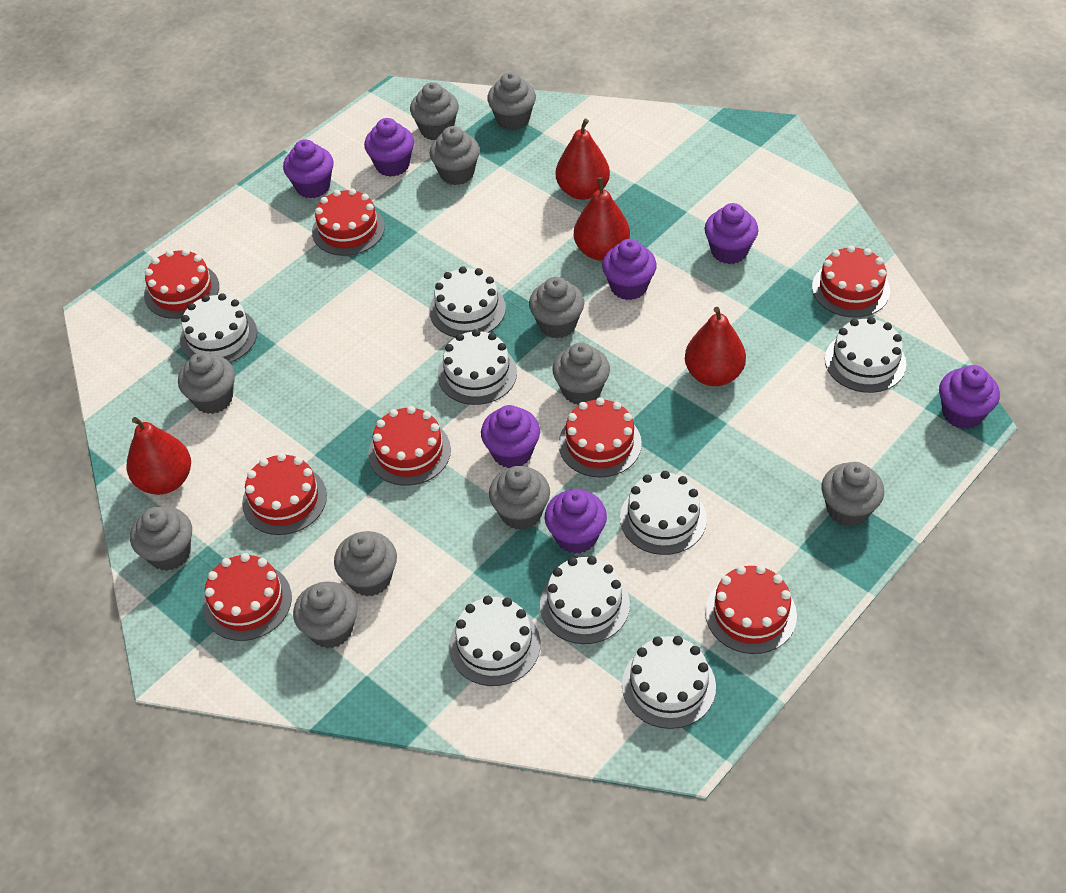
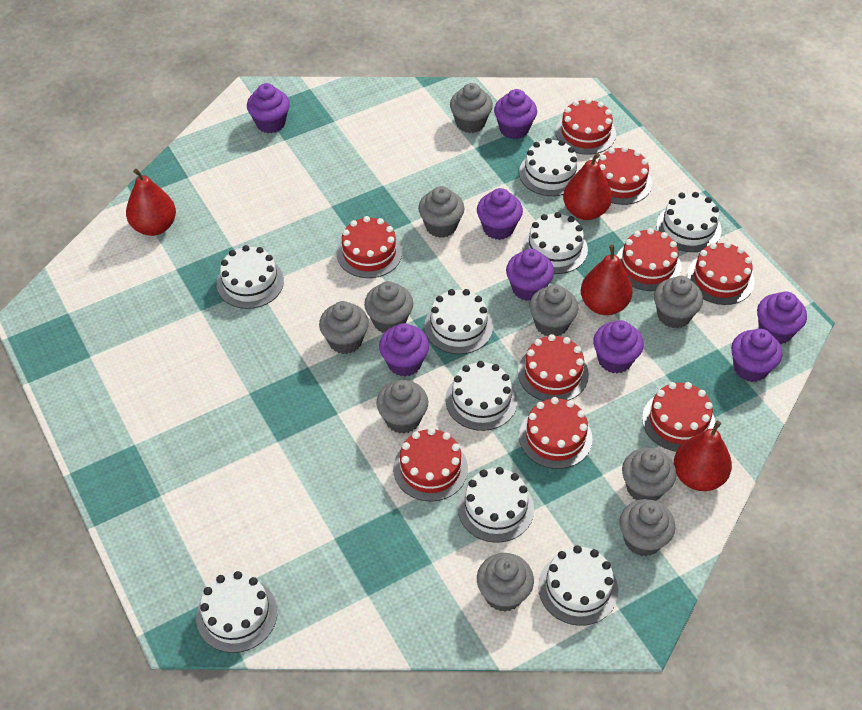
grey cupcake: [130,507,192,571] [178,352,235,414] [293,581,358,648] [334,531,397,597] [410,82,459,141] [430,126,480,185] [487,72,536,131] [489,466,550,530] [529,277,584,338] [552,342,610,405] [821,462,884,527] = 11 -> [319,301,369,354] [364,281,413,333] [376,380,428,434] [418,186,465,238] [450,83,493,133] [477,553,534,612] [529,284,578,336] [619,499,675,556] [622,448,676,501] [654,276,703,329] = 10
purple cupcake: [283,139,334,198] [364,118,414,177] [481,405,540,468] [545,489,607,554] [602,239,657,300] [705,203,759,264] [939,365,1000,429] = 7 -> [247,83,290,133] [379,323,429,377] [477,188,523,240] [494,89,537,139] [506,249,554,301] [593,320,644,374] [731,329,782,382] [757,291,807,344] = 8
red cake: [144,249,219,319] [203,553,292,641] [242,453,327,535] [312,188,385,256] [368,406,451,486] [559,397,642,477] [705,565,797,654] [812,245,890,318] = 8 -> [337,216,402,278] [393,428,468,501] [518,334,589,401] [519,397,593,469] [555,98,616,155] [598,146,652,205] [616,228,681,291] [642,382,715,452] [687,242,755,305] = 9
white cake: [180,293,257,363] [429,266,506,337] [438,329,517,405] [449,596,540,686] [540,556,630,644] [620,471,707,555] [622,636,716,729] [825,317,906,393] = 8 -> [196,571,277,653] [217,245,284,309] [424,289,493,354] [446,361,517,431] [458,467,534,543] [519,138,580,196] [522,212,588,274] [538,545,618,626] [656,192,721,252] = 9

